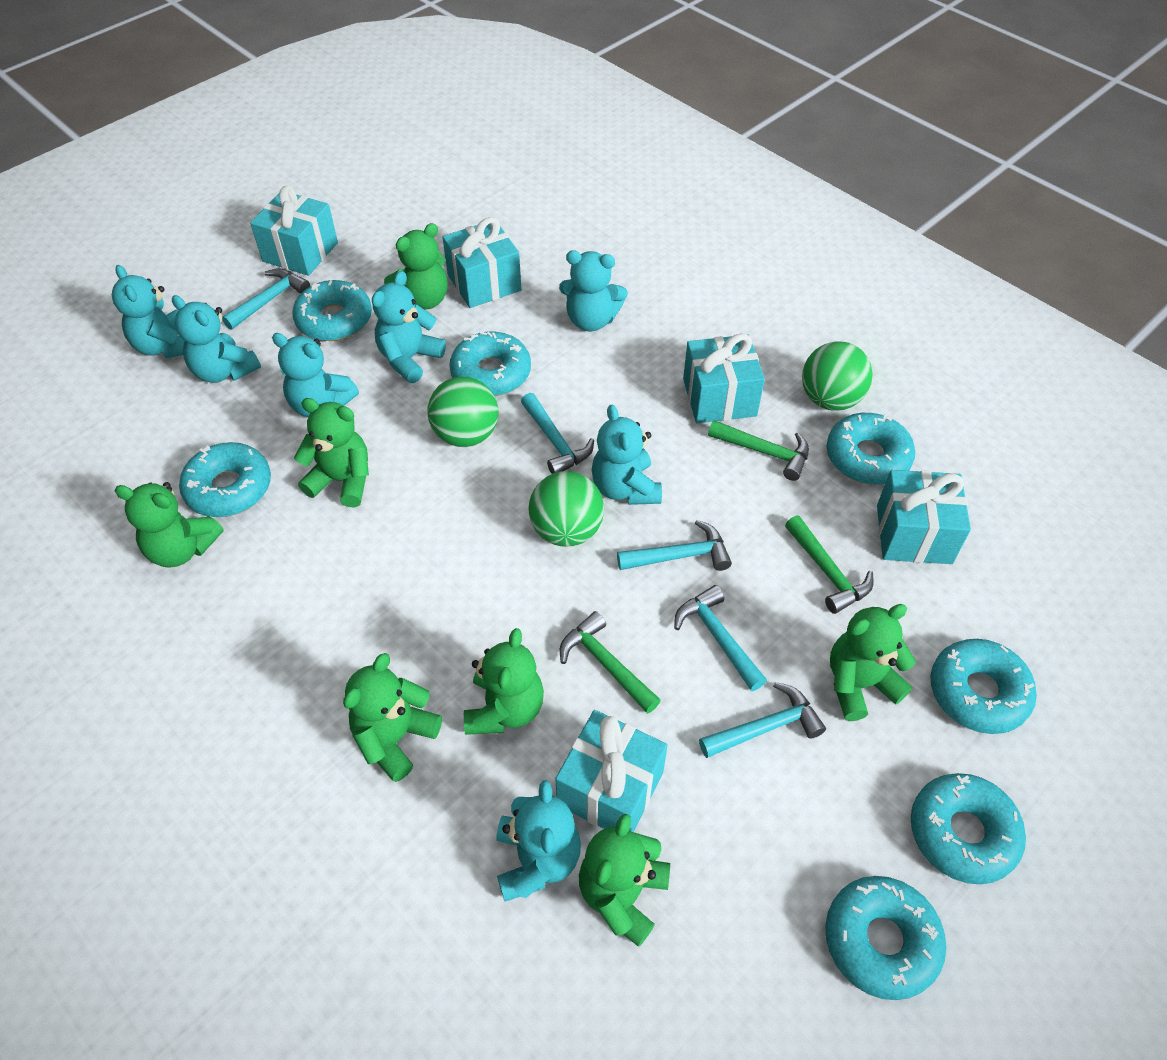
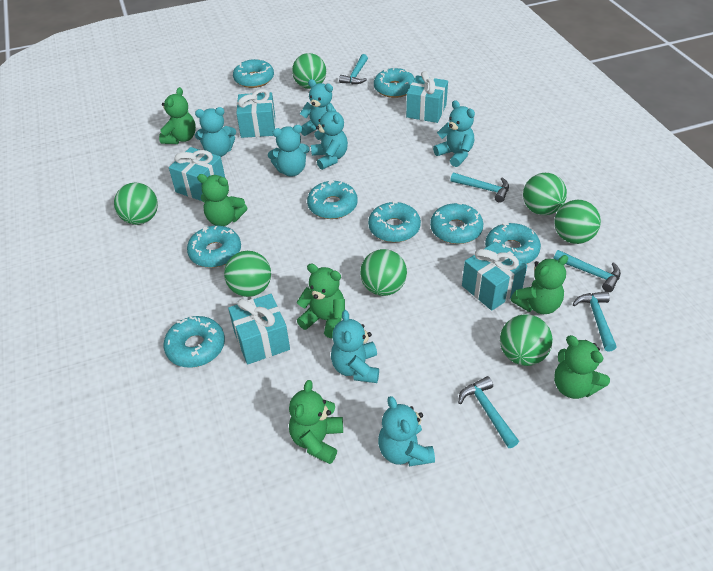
green ball: [427,377,498,447] [529,471,604,547] [802,342,873,411] = 3 -> [114,183,158,225] [224,251,271,297] [292,53,326,89] [360,249,407,296] [500,314,553,366] [523,173,567,215] [554,200,601,244] = 7
green hammer: [560,611,661,714] [708,420,809,481] [785,515,874,614] = 3 -> none = 0
green teddy bear: [114,482,224,568] [294,398,369,507] [343,653,442,782] [384,223,448,310] [464,628,544,735] [579,814,670,946] [830,604,916,721] = 7 -> [159,87,196,144] [197,174,247,226] [289,380,343,464] [297,264,345,338] [511,255,568,314] [554,335,610,399] = 6
turquoise donut: [179,442,271,517] [292,280,372,341] [450,332,531,396] [825,876,946,1000] [827,413,915,485] [911,773,1026,884] [930,639,1037,734] = 7 -> [163,316,225,368] [187,226,241,268] [233,59,274,88] [307,180,358,219] [368,201,421,243] [374,68,415,98] [430,203,483,244] [485,223,541,264] = 8

